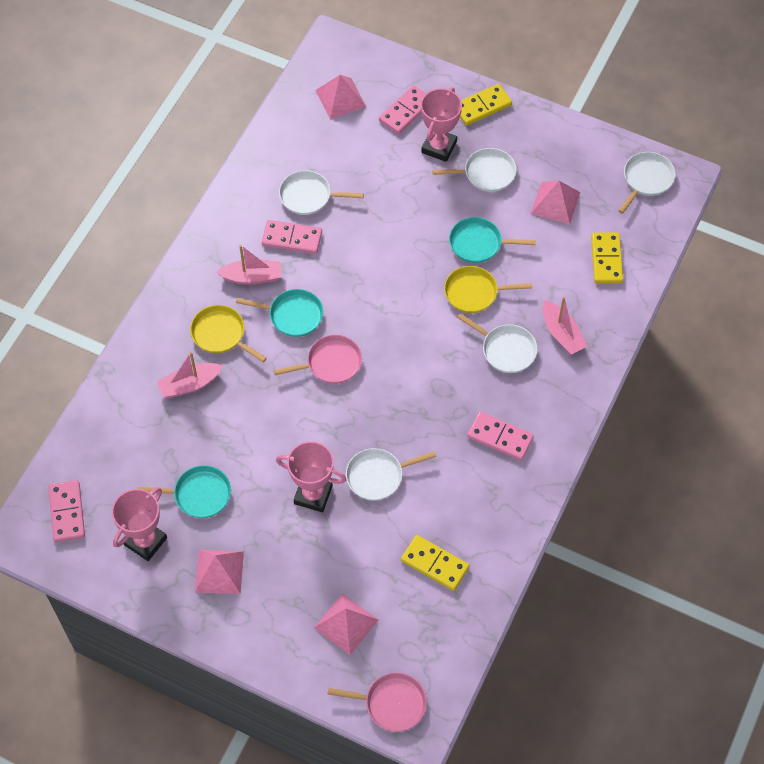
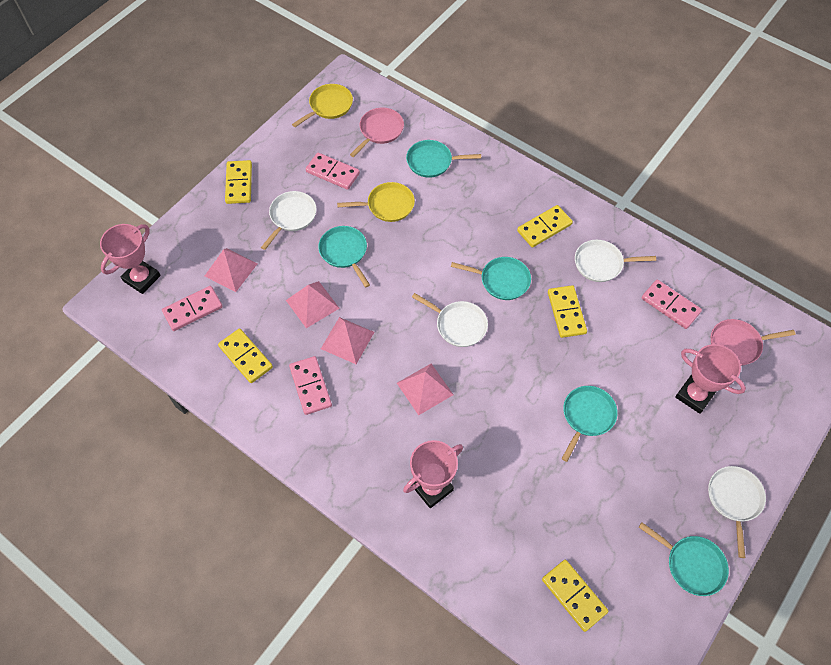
pink boat: [157,352,223,398] [216,245,281,285] [543,297,587,354] = 3 -> none = 0
turquoise pan: [137,465,231,518] [236,289,324,337] [449,217,536,263] = 3 -> [318,226,370,288] [406,140,481,178] [451,257,531,300] [562,386,618,462] [639,523,729,596] = 5
white pan: [279,170,364,215] [346,448,436,501] [432,148,517,192] [457,313,537,373] [618,152,676,214] = 5 -> [261,191,317,250] [412,293,488,347] [575,240,656,282] [708,466,766,558] = 4
yellow domino: [401,535,470,591] [460,84,512,126] [591,233,623,284] = 3 -> [218,329,273,383] [225,160,252,204] [517,205,573,247] [542,560,608,632] [548,285,587,338] = 5

